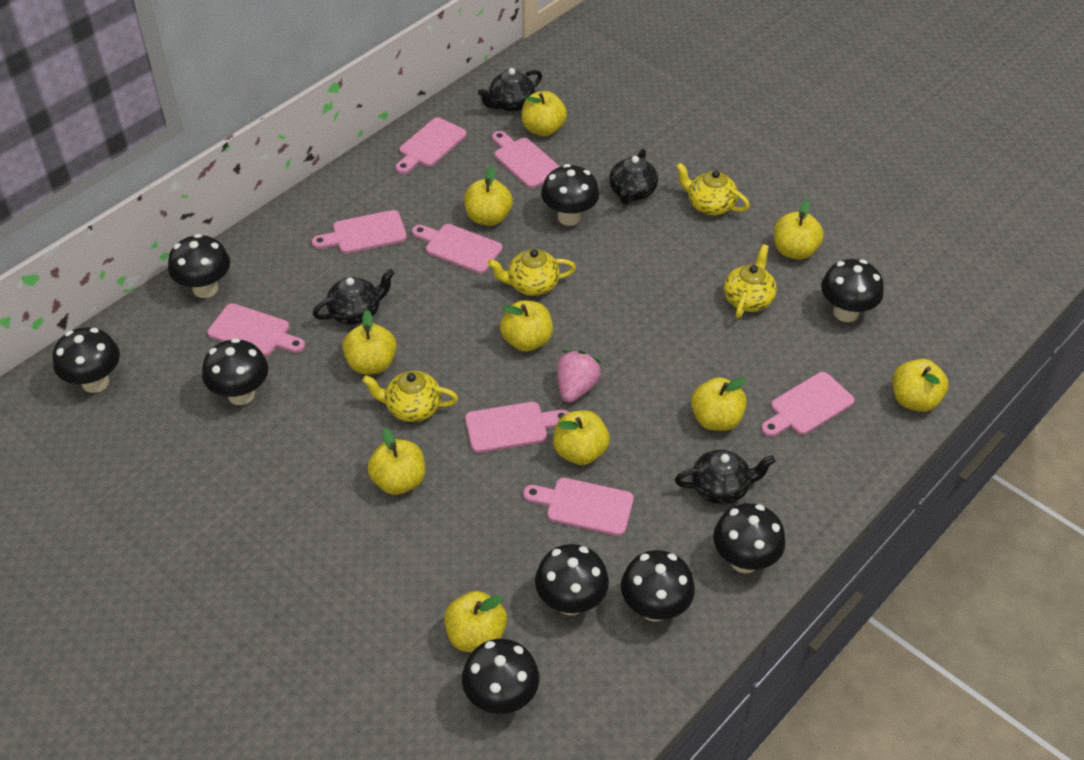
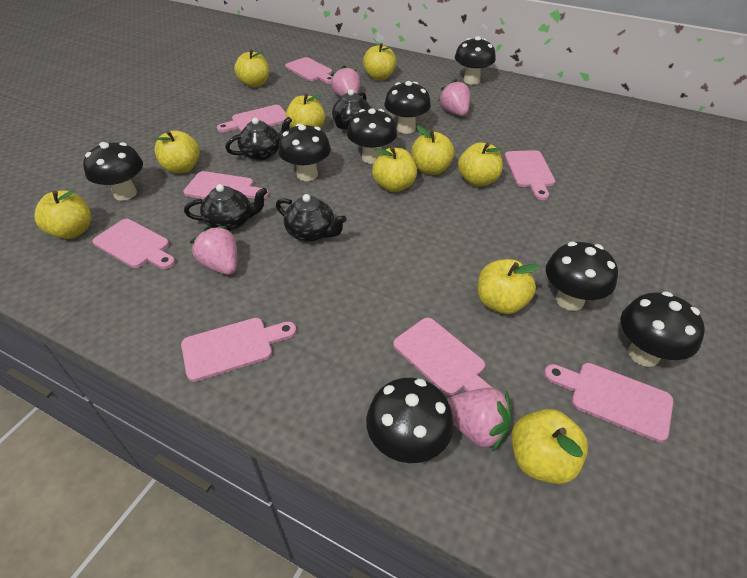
black mushroom: [53,327,120,393] [168,234,230,298] [202,338,268,405] [462,639,539,714] [535,544,609,615] [541,164,599,226] [621,550,695,622] [713,503,786,573] [821,259,884,322] = 9 -> [83,142,143,201] [278,124,331,181] [347,108,397,164] [366,378,454,463] [384,81,431,134] [455,36,496,85] [546,241,618,311] [621,291,705,367] = 8
pink strawberry: [557,350,602,403] = 1 -> [190,226,237,275] [331,65,360,97] [438,79,470,116] [447,388,512,452] = 4
yellow teapot: [362,371,458,422] [488,249,576,296] [676,163,750,215] [724,244,777,318] = 4 -> none = 0

